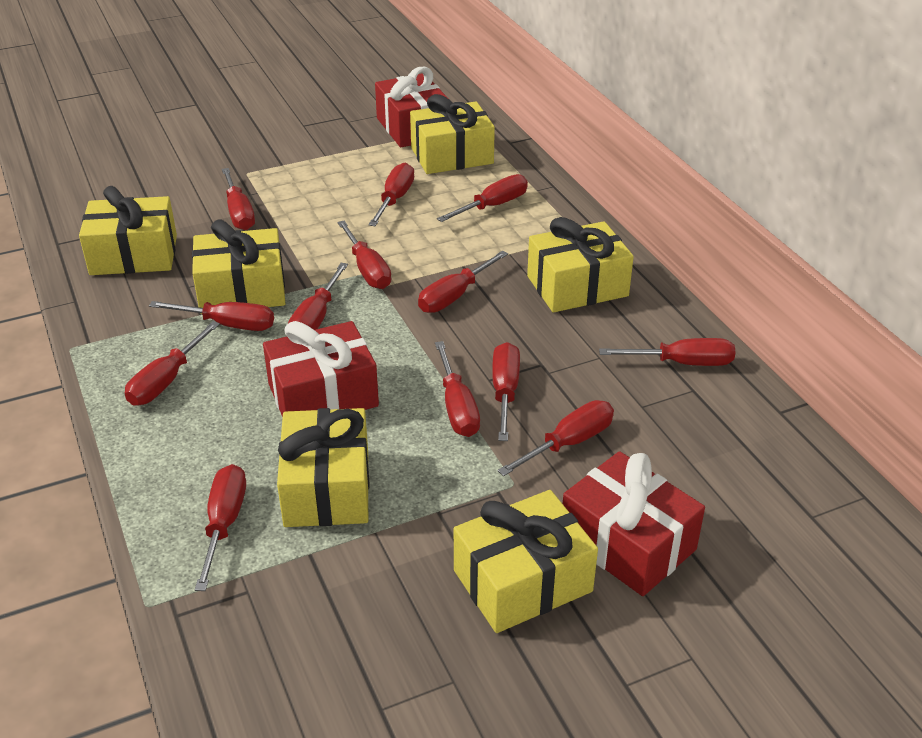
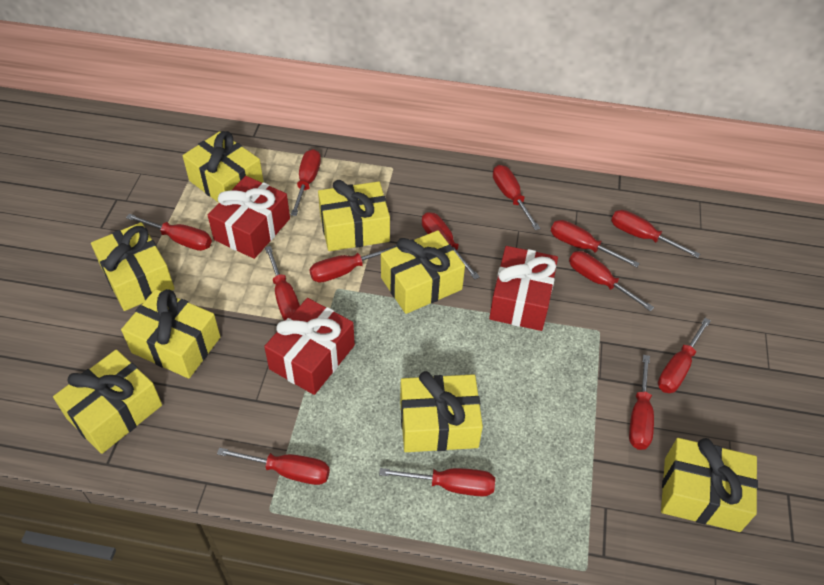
yellow gift: [79,186,177,275] [192,219,285,314] [277,408,369,527] [410,94,495,174] [454,490,598,633] [527,217,634,312] = 6 -> [53,350,162,454] [91,222,175,311] [121,289,221,379] [183,131,264,203] [318,180,390,251] [381,230,465,314] [400,371,483,452] [661,438,758,532] = 8

